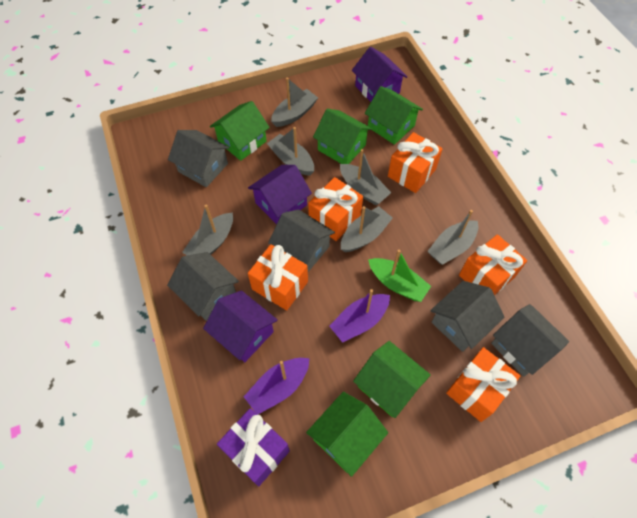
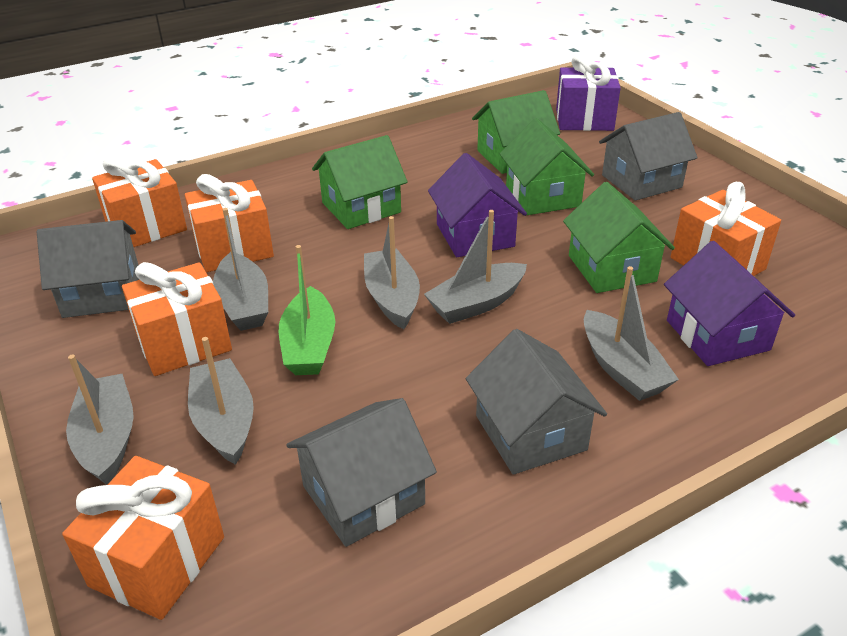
green house: [210,101,270,161] [306,392,388,477] [313,109,372,164] [353,341,431,418] [365,86,423,145] = 5 -> [312,135,408,229] [472,90,560,174] [500,118,594,215] [563,182,675,293] = 4
grey house: [167,252,239,320] [168,130,229,187] [268,209,335,272] [430,281,504,352] [491,304,569,377] = 5 -> [37,220,139,318] [286,398,437,547] [466,329,607,475] [599,112,698,201] = 4
purple boat: [244,358,309,415] [329,289,390,343] = 2 -> none = 0
purple house: [203,290,278,362] [248,165,312,224] [352,47,408,102] = 3 -> [428,153,527,257] [664,241,795,366] = 2

